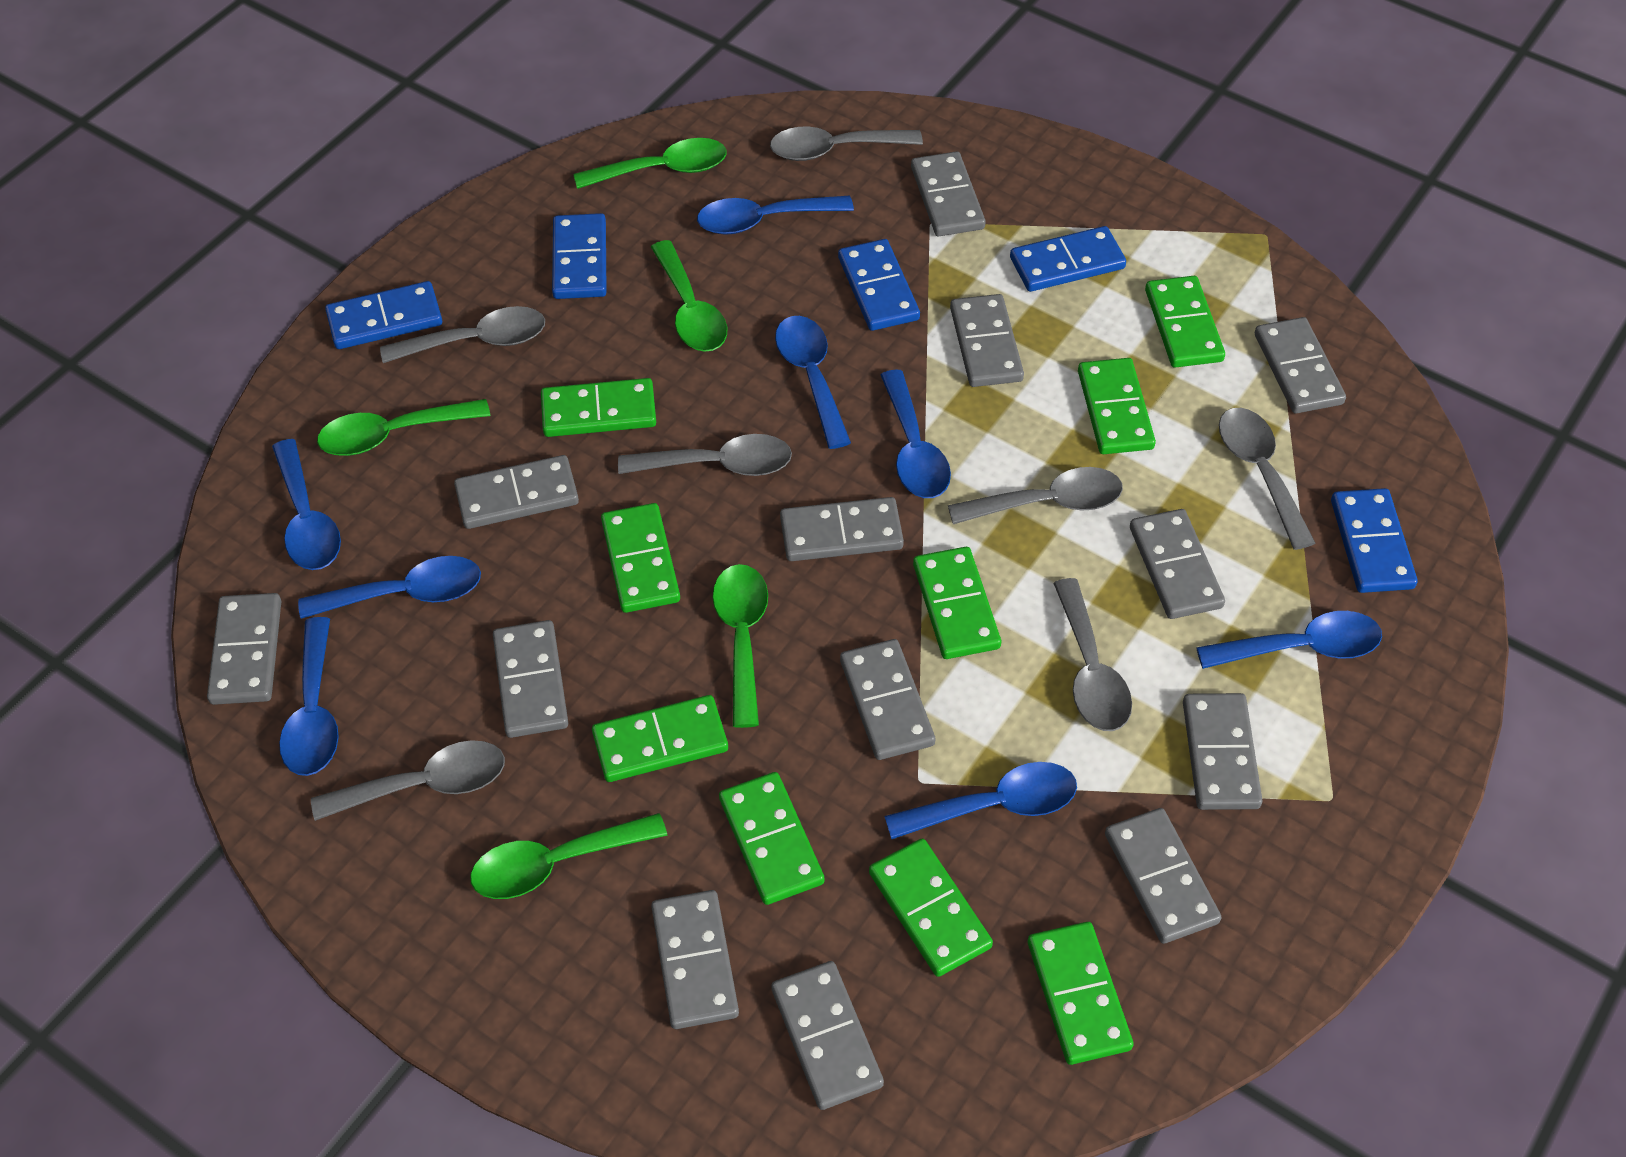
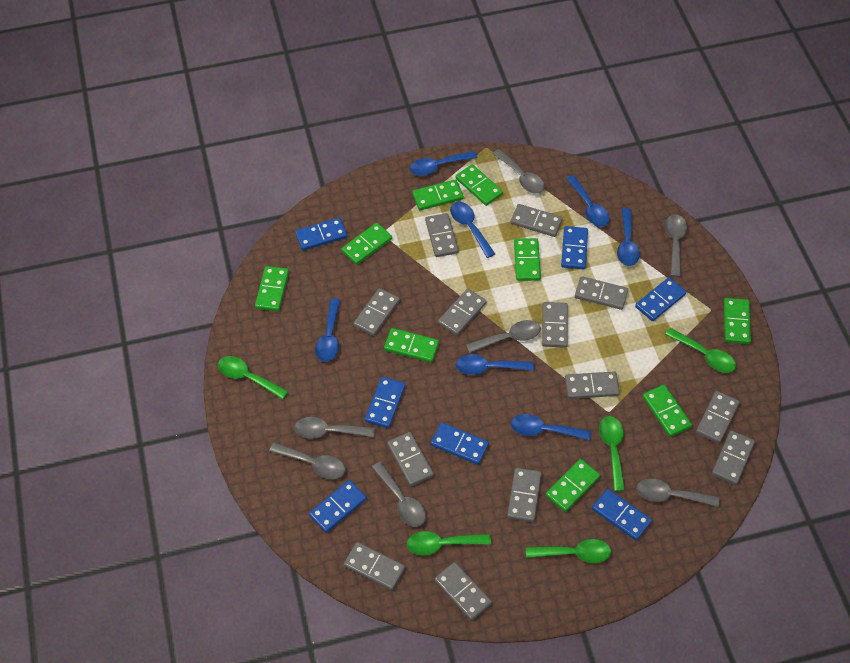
blue domino: [325,281,442,349] [552,213,607,299] [838,239,920,331] [1010,226,1126,292] [1331,488,1418,593] = 5 -> [295,217,347,251] [309,480,367,533] [365,377,405,428] [431,423,489,465] [561,226,588,269] [592,489,652,541] [635,277,686,321] = 7
blue spoon: [272,439,341,570] [279,617,339,776] [298,556,481,619] [697,196,854,235] [775,316,851,449] [881,370,951,498] [884,762,1077,839] [1196,611,1382,669] = 8 -> [315,298,340,362] [409,151,477,176] [450,202,495,258] [456,354,534,375] [511,414,591,441] [566,175,610,227] [617,208,640,266] = 7

